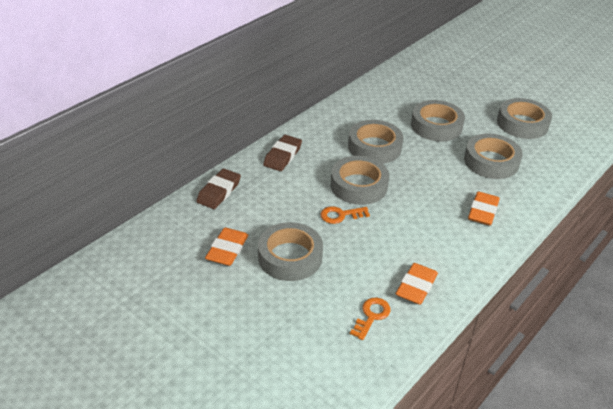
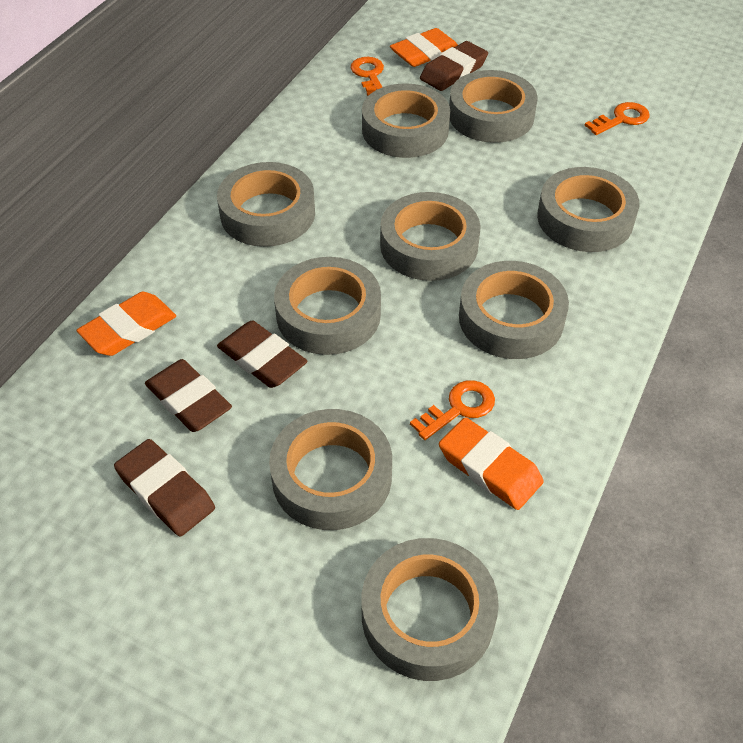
brown eraser: [196,168,241,209] [263,135,302,171] = 2 -> [114,439,215,537] [145,359,232,432] [217,321,307,388] [420,41,488,91] = 4
grey tape: [258,222,323,281] [330,156,389,205] [348,120,403,164] [411,100,465,141] [464,133,523,179] [497,98,552,139] = 6 -> [217,162,315,247] [269,409,392,530] [274,257,381,355] [361,538,499,681] [362,83,450,158] [380,192,481,281] [449,70,538,143] [459,261,569,359] [537,167,640,252] = 9
orange key: [321,206,370,224] [350,298,391,340] = 2 -> [351,57,384,96] [410,380,495,440] [584,102,650,135] = 3

